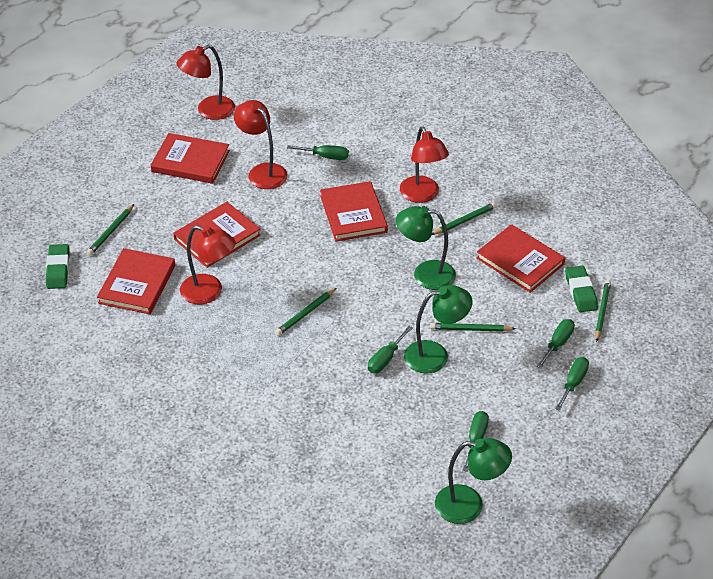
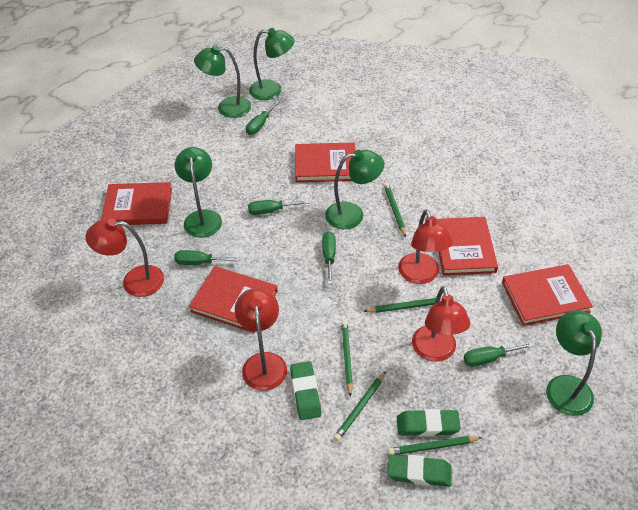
green eraser: [46,244,70,289] [565,266,598,312] = 2 -> [290,361,321,420] [388,454,452,487] [397,409,461,437] = 3
green lamp: [396,206,456,290] [404,285,473,374] [435,438,512,524] = 3 -> [175,147,222,238] [194,45,251,118] [249,28,295,100] [325,150,384,229] [546,310,602,416] = 5

